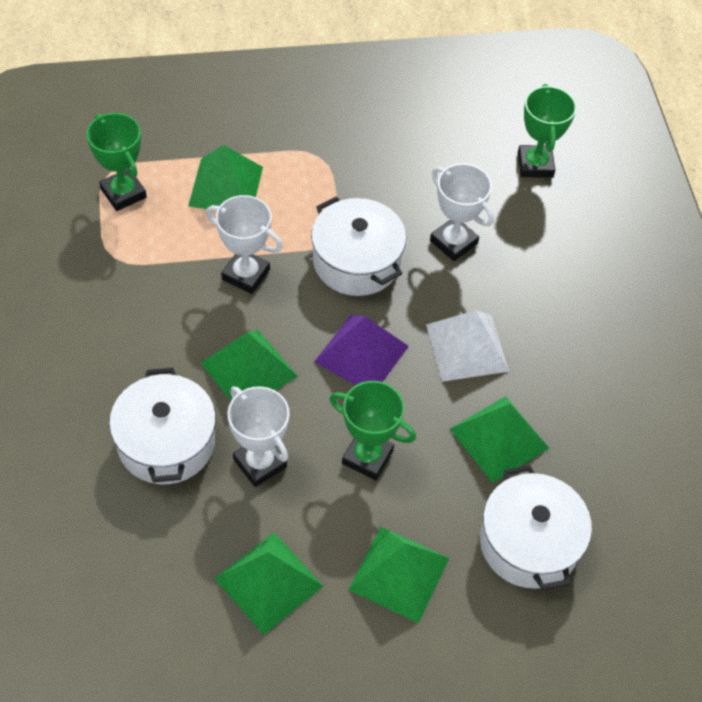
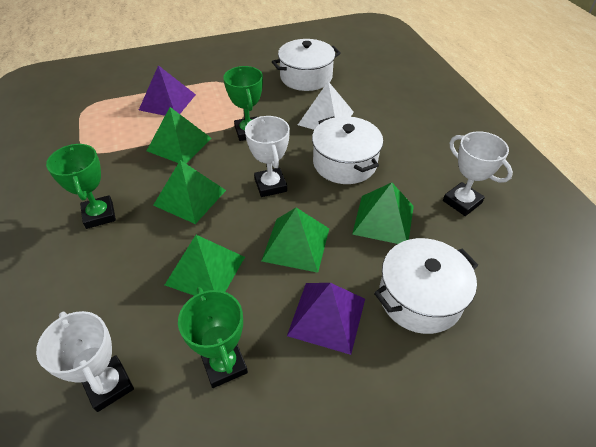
purple pyramid: [314,314,409,385] = 1 -> [139,65,196,116] [287,283,365,355] = 2

